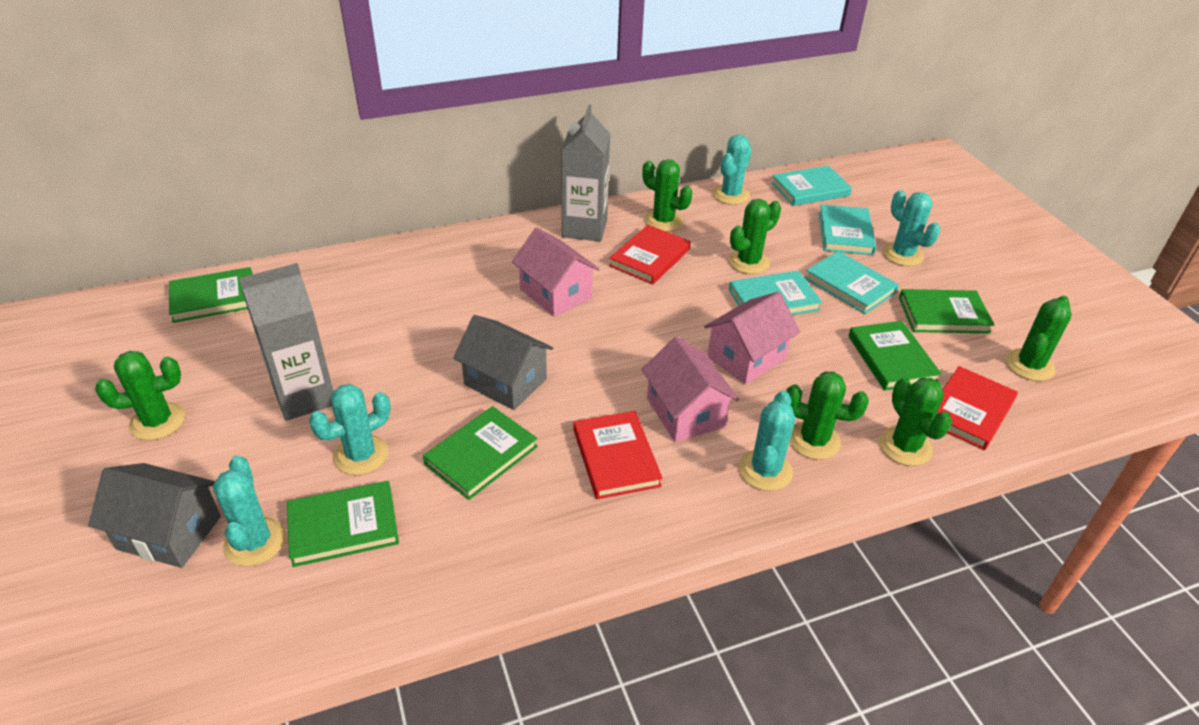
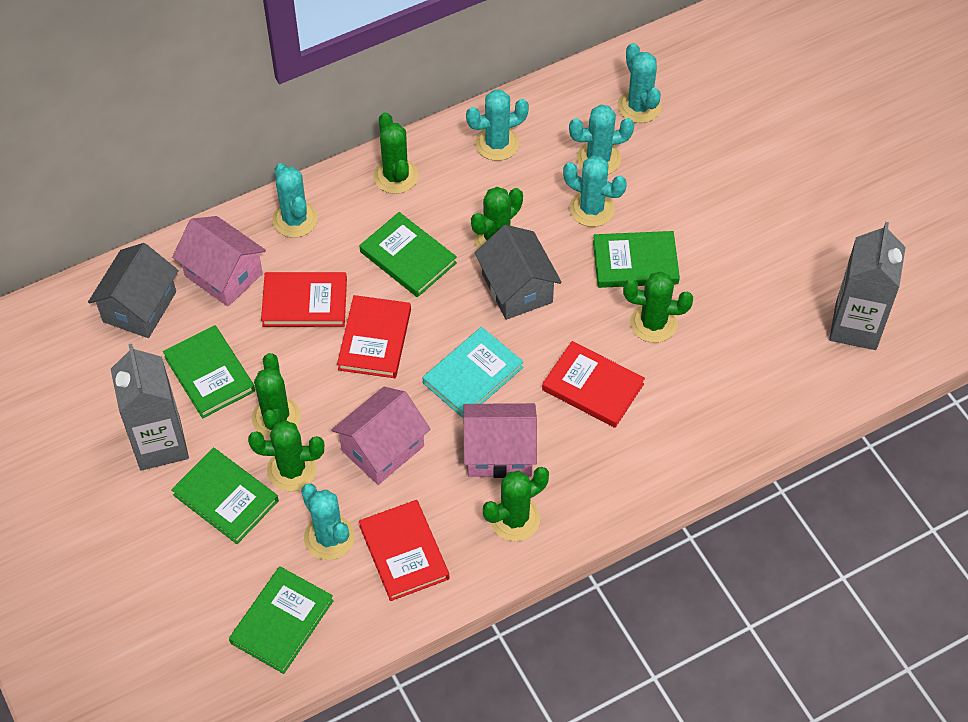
red book: [574,411,663,499] [609,225,691,284] [937,366,1018,450] = 3 -> [261,272,347,327] [337,295,411,378] [359,500,449,601] [542,341,645,428] = 4
turquoise book: [729,270,822,315] [771,165,852,206] [805,251,899,314] [819,204,876,255] = 4 -> [423,327,523,418] = 1
turquoise cactus: [213,455,286,566] [309,384,391,475] [712,135,752,205] [739,391,795,491] [883,190,940,266] = 5 -> [272,163,318,238] [301,484,355,560] [466,90,529,161] [563,156,627,227] [569,105,634,175] [618,43,661,123] = 6

